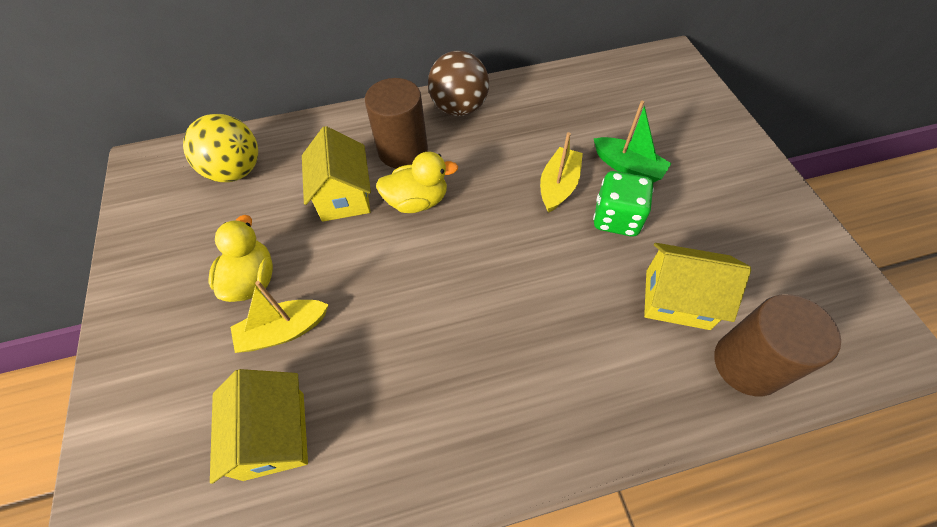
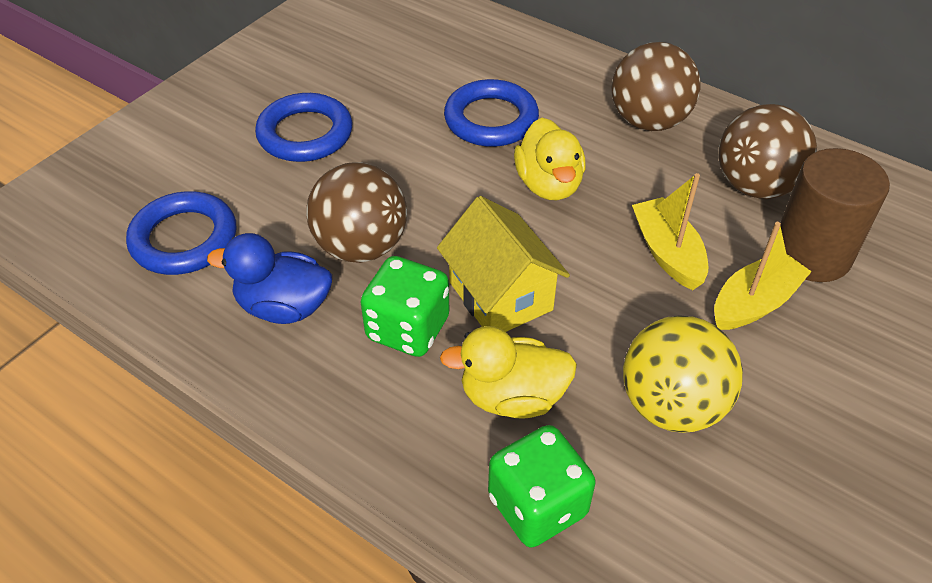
blue duck: none = 0 -> [207,233,332,324] = 1
blue ring: none = 0 -> [126,191,236,275] [255,93,352,162] [444,79,539,147] = 3
brown ball: [428,50,489,116] = 1 -> [306,162,407,263] [611,42,700,131] [718,104,817,199] = 3
brown cylinder: [365,78,428,169] [714,294,841,396] = 2 -> [780,148,890,282] = 1
green boat: [594,101,672,182] = 1 -> none = 0
green dice: [593,171,654,236] = 1 -> [361,256,449,357] [488,425,596,548] = 2
yellow house: [210,369,308,484] [302,126,371,222] [644,243,751,330] = 3 -> [437,196,570,332] = 1

